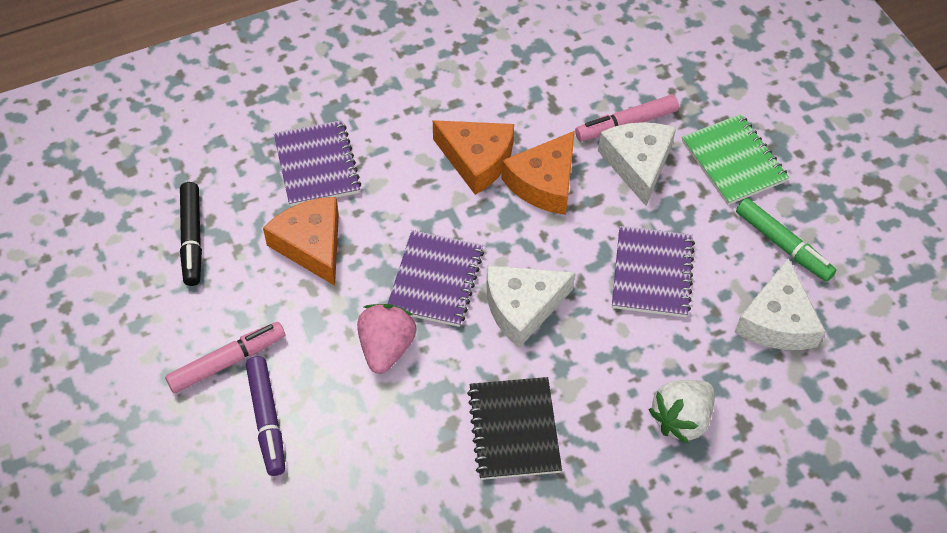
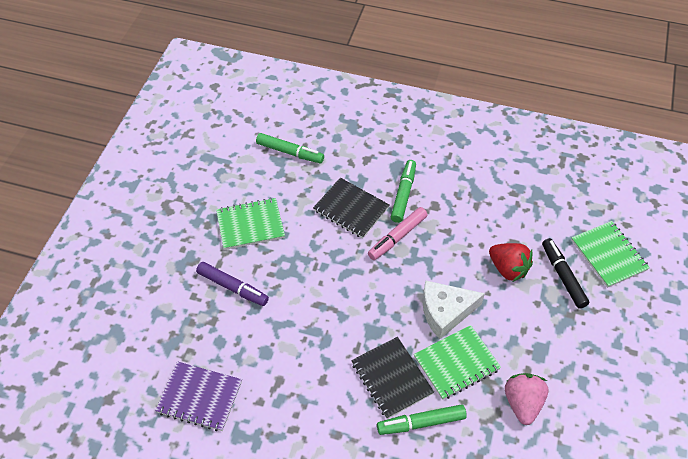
black notebook: [467,377,562,480] = 1 -> [313,178,389,238] [351,337,434,419] = 2
green marker: [736,198,836,282] = 1 -> [256,133,324,163] [377,404,467,435] [391,160,416,223] = 3
green notebook: [682,114,789,205] = 1 -> [216,198,285,250] [414,325,501,400] [571,221,650,288] = 3
orange cheese: [263,197,339,286] [433,120,514,195] [501,131,575,215] = 3 -> none = 0
pink marker: [165,322,285,393] [575,94,679,142] = 2 -> [368,207,427,260] = 1
purple notebook: [274,120,361,207] [388,230,484,327] [612,226,695,317] = 3 -> [155,361,242,431] = 1
red strawberry: none = 0 -> [489,243,533,282] = 1
white cheese: [487,265,575,348] [598,122,676,206] [734,258,825,350] = 3 -> [422,280,485,339] = 1
white strawberry: [648,380,715,444] = 1 -> none = 0

